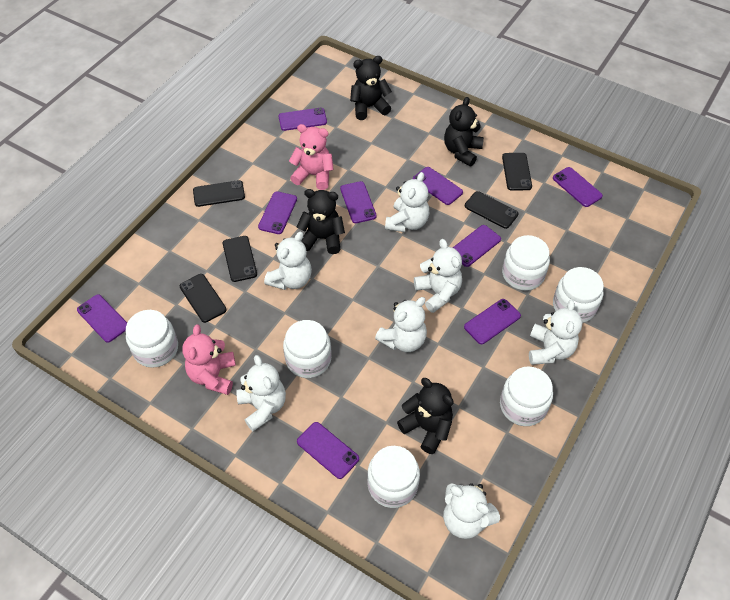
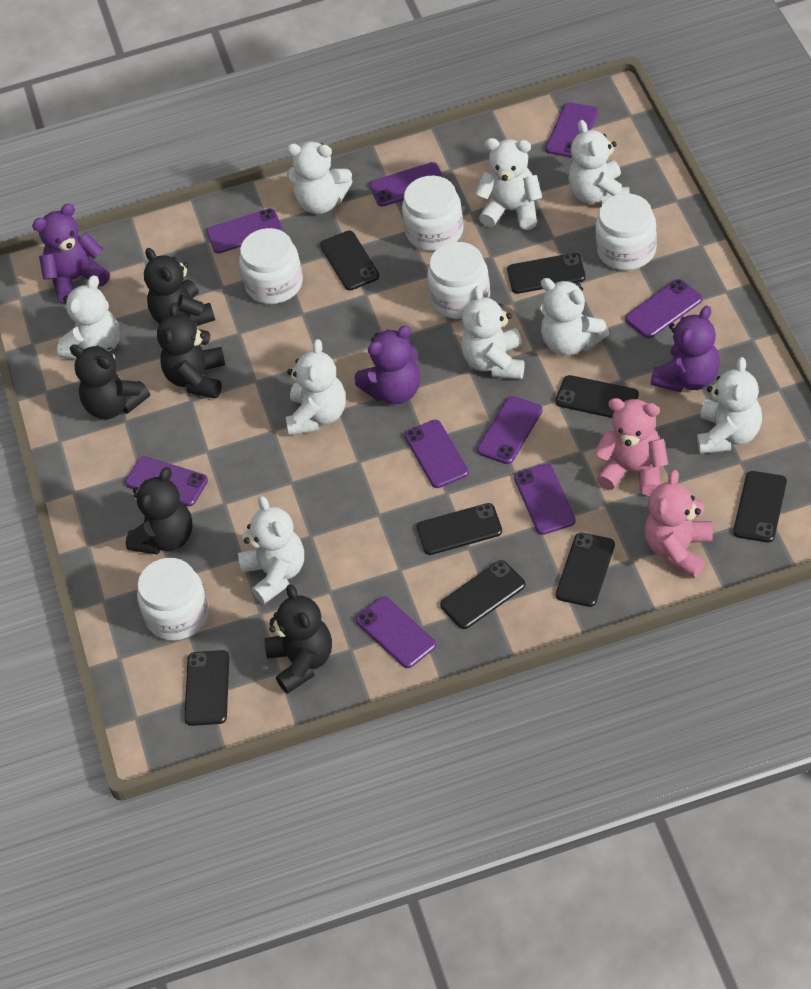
black phone: [180,274,227,323] [193,180,245,207] [223,236,257,282] [465,191,519,229] [502,153,532,191] = 5 -> [184,650,229,726] [320,230,379,291] [417,503,502,555] [440,560,525,629] [507,253,586,294] [555,375,639,418] [556,533,615,607] [733,471,787,542] = 8
black teddy bear: [297,189,345,254] [350,56,392,120] [397,378,454,454] [444,97,484,166] = 4 -> [70,344,150,419] [126,467,193,554] [144,248,215,326] [157,303,225,399] [265,584,332,694] = 5
purple teddy bear: none = 0 -> [32,204,110,303] [355,326,420,404] [651,306,720,392] = 3
white jar: [126,310,178,368] [283,320,332,378] [367,446,420,508] [500,366,553,426] [502,235,550,291] [553,267,604,323] = 6 -> [137,558,209,641] [239,228,303,304] [402,176,464,251] [427,242,490,319] [595,193,657,270] = 5
white teddy bear: [236,355,286,431] [264,232,312,290] [375,297,427,352] [385,172,430,232] [414,239,462,313] [443,483,500,539] [529,300,582,365] = 7 -> [57,275,120,359] [238,496,304,604] [286,142,352,214] [286,339,346,435] [461,286,524,379] [475,138,542,230] [540,278,610,356] [568,120,630,205] [697,357,762,454] = 9

